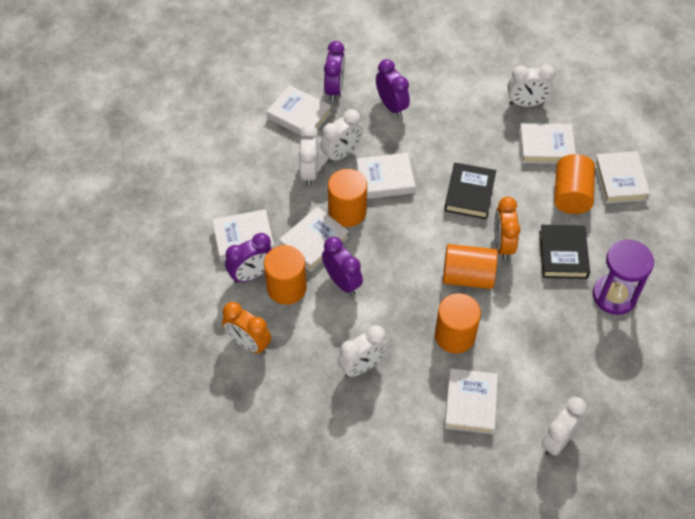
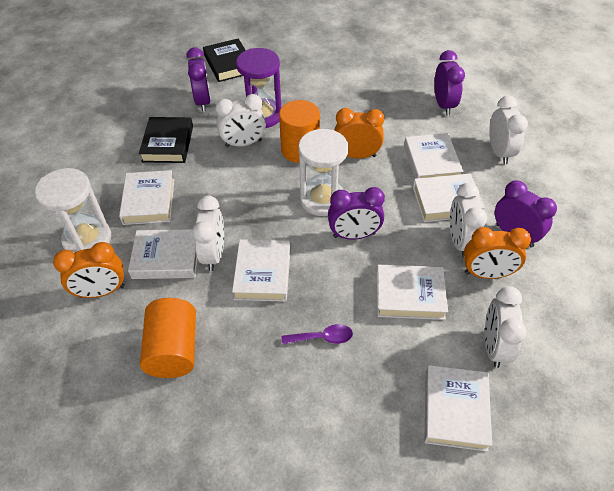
orange clock: [222,302,271,354] [494,196,521,260] = 2 -> [53,242,124,298] [335,108,385,159] [464,227,531,279] = 3
orange cylinder: [264,245,307,305] [328,169,367,227] [435,293,481,353] [443,244,498,289] [554,154,595,214] = 5 -> [140,298,196,378] [279,100,320,163] = 2
purple spoon: none = 0 -> [282,324,353,344] = 1
white hourglass: none = 0 -> [35,168,111,252] [298,129,348,216] = 2

